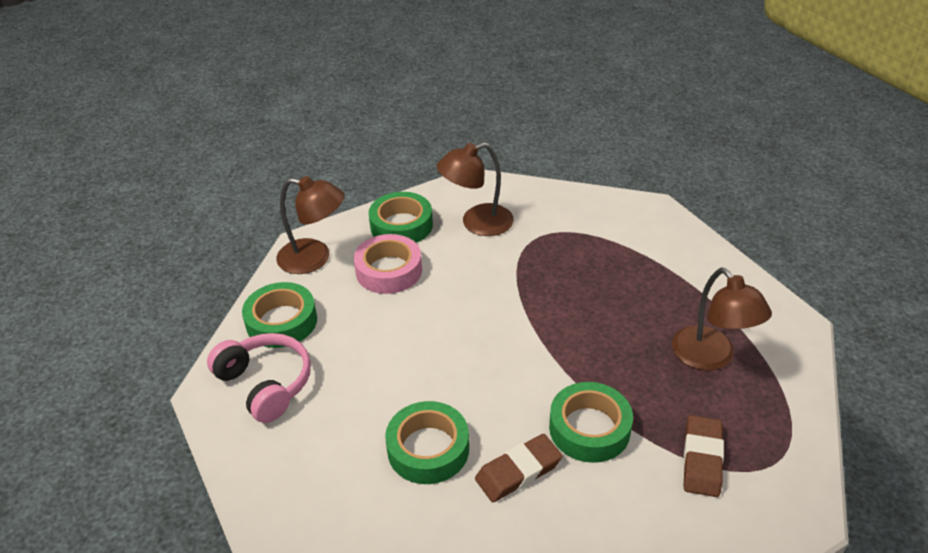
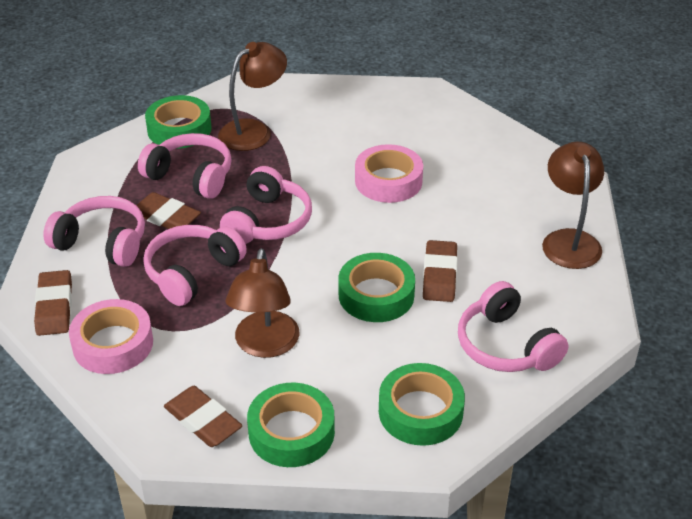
brown eraser: [475,434,563,502] [683,415,724,497] = 2 -> [34,270,72,336] [136,192,201,229] [164,386,242,447] [423,240,458,302] = 4
pink headphones: [207,333,311,423] = 1 -> [43,196,145,267] [138,133,231,199] [143,225,247,306] [220,166,312,244] [458,281,568,372] = 5
pink tape: [354,234,422,294] = 1 -> [69,299,153,374] [355,144,423,203] = 2

